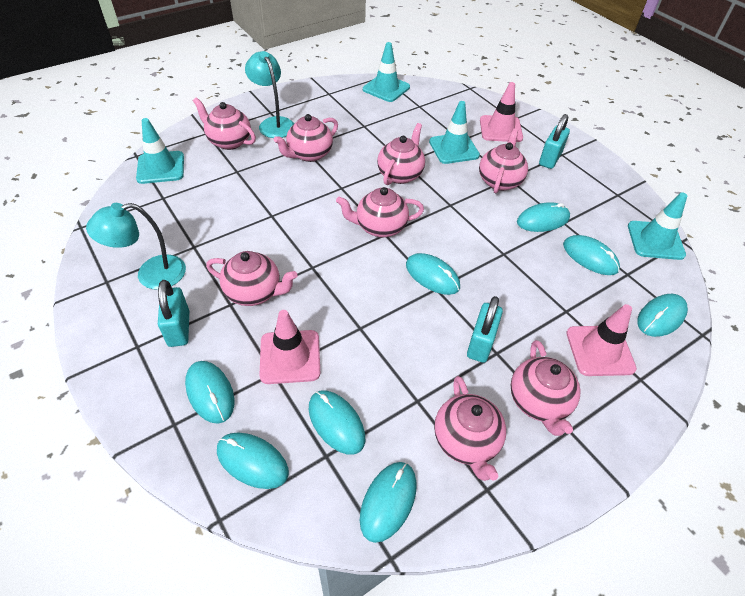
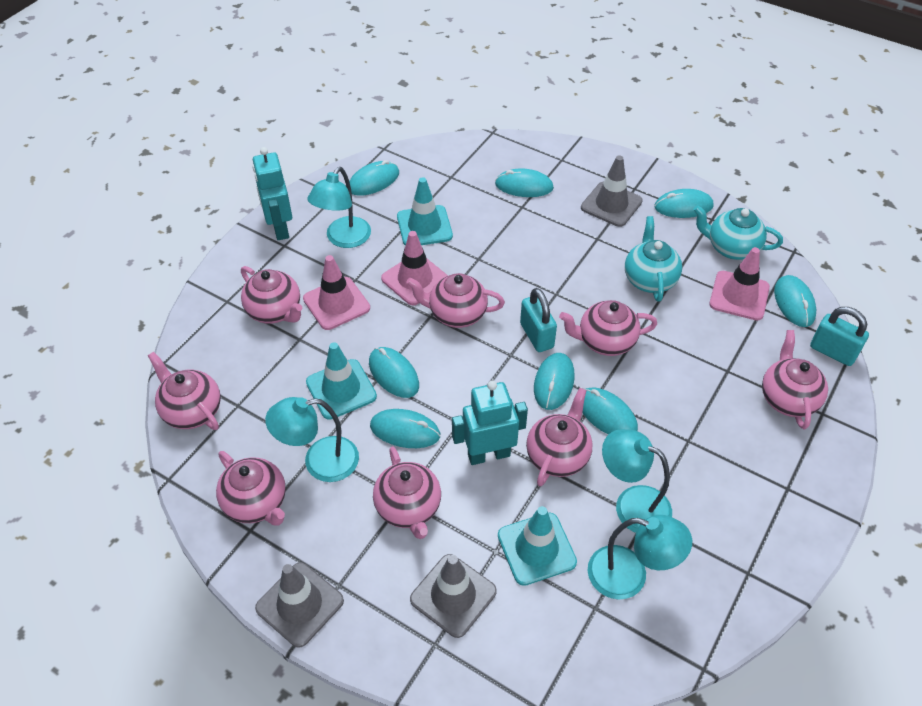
grey traffic cone: none = 0 -> [255,563,344,648] [410,554,497,638] [581,155,643,227] = 3
turquoise lamp: [86,203,186,290] [245,51,294,138] = 2 -> [265,397,359,482] [307,167,371,248] [588,515,692,599] [602,429,672,533] = 4
turquoise padlock: [158,280,189,347] [467,296,503,363] [539,114,570,169] = 3 -> [520,288,557,352] [810,307,869,366] = 2
turquoise robot: none = 0 -> [253,147,292,240] [452,380,528,465] = 2
turquoise teapot: none = 0 -> [625,216,682,302] [693,205,783,260] = 2
turquoise traffic cone: [136,118,184,184] [363,42,410,102] [429,101,480,164] [628,192,687,260] = 4 -> [306,342,377,420] [397,177,453,246] [498,506,577,586] = 3

